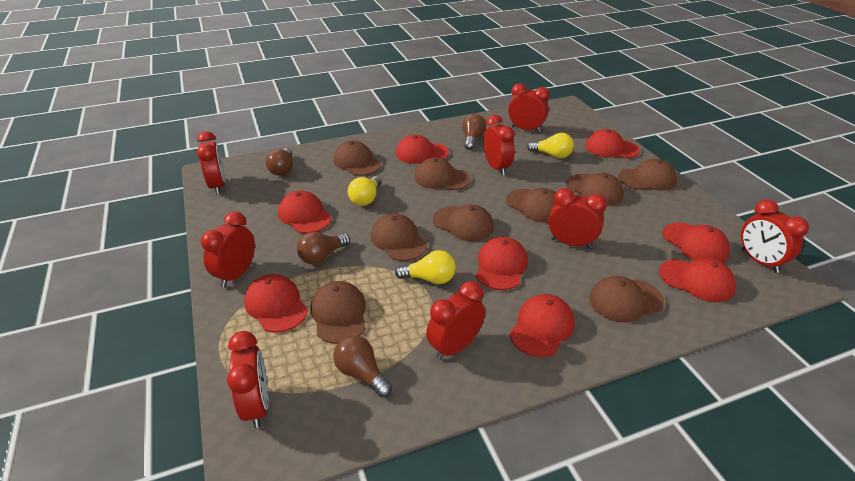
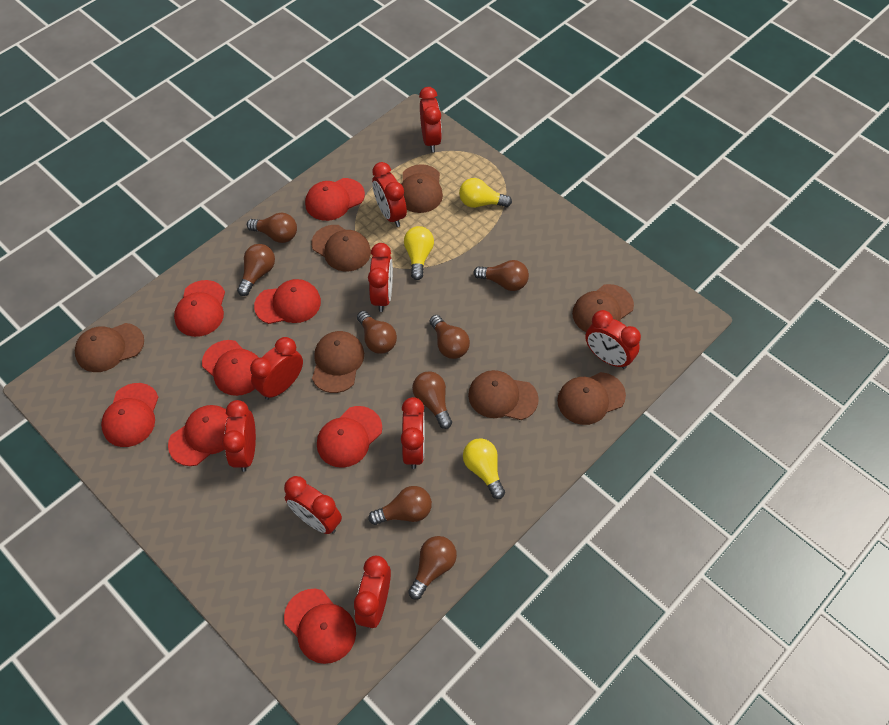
brown cap: [311,281,366,344] [333,141,381,176] [371,213,427,261] [415,157,471,190] [433,204,494,241] [506,188,556,223] [567,173,624,206] [589,276,664,323] [618,159,677,190] = 9 -> [75,323,144,372] [311,225,371,271] [312,331,364,393] [401,164,443,213] [468,370,539,420] [557,372,626,425] [572,284,634,332] = 7
brown light bulb: [265,148,293,176] [297,232,350,264] [333,335,392,397] [462,114,486,150] = 4 -> [237,244,275,296] [247,213,297,243] [357,311,397,354] [368,486,432,525] [408,536,457,600] [412,371,452,429] [430,315,470,359] [473,260,529,291] = 8
red clock: [197,131,225,195] [201,212,255,287] [227,331,269,428] [426,281,485,360] [483,115,515,175] [508,83,550,132] [548,188,607,248] [741,200,809,273] = 8 -> [222,400,256,472] [250,337,303,400] [284,476,342,534] [354,556,391,628] [368,243,393,312] [372,162,407,227] [401,397,425,469] [419,87,442,152] [585,310,641,369] = 9

